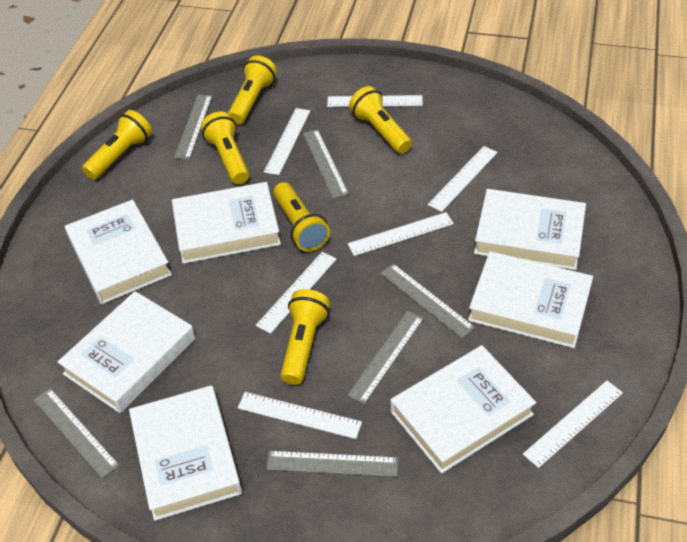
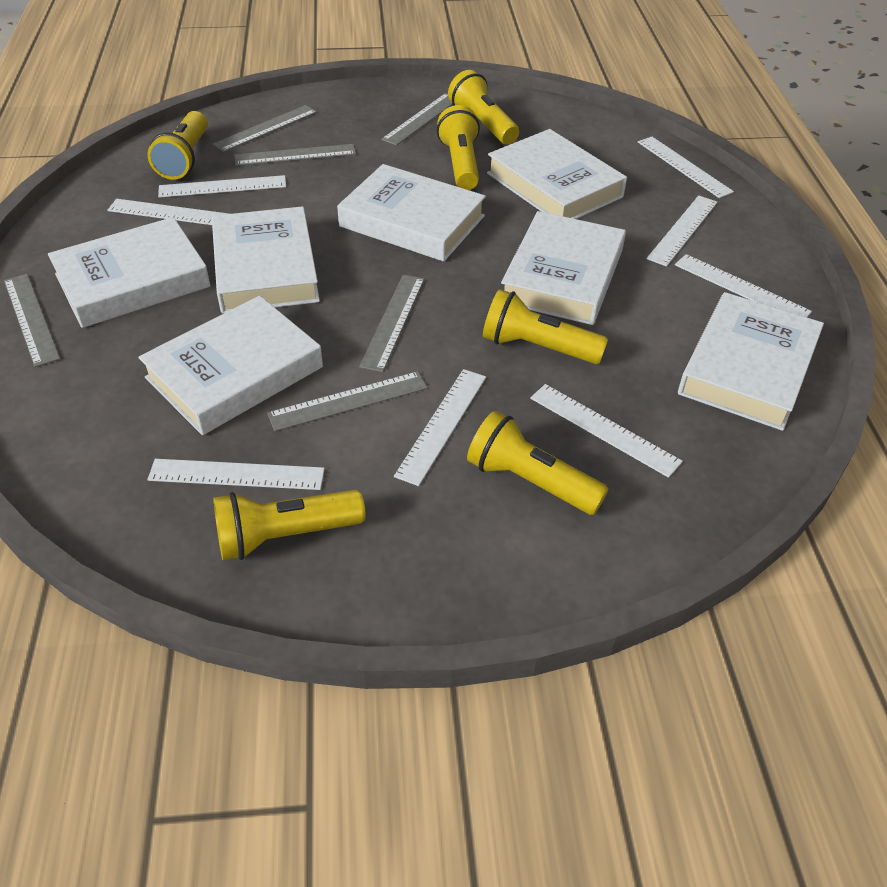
white ruler: [238,392,362,439] [256,252,336,334] [264,108,310,175] [327,95,423,107] [348,212,454,256] [428,146,498,212] [523,381,623,468] = 7 -> [107,199,229,225] [147,459,325,490] [158,175,286,198] [394,369,486,486] [530,384,683,478] [638,137,734,198] [647,195,717,267] [675,254,812,317] = 8

